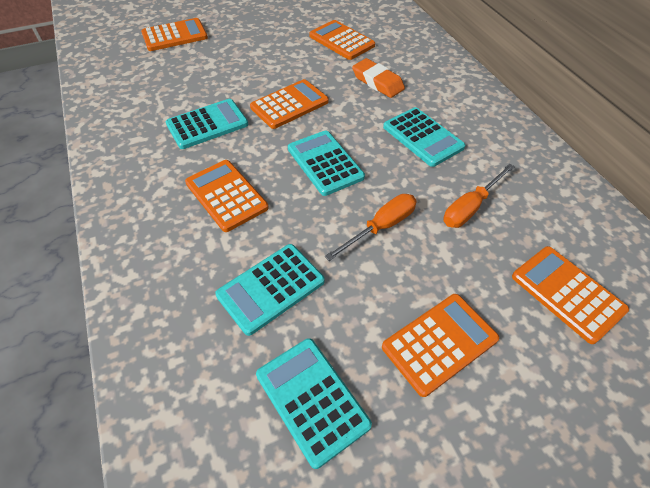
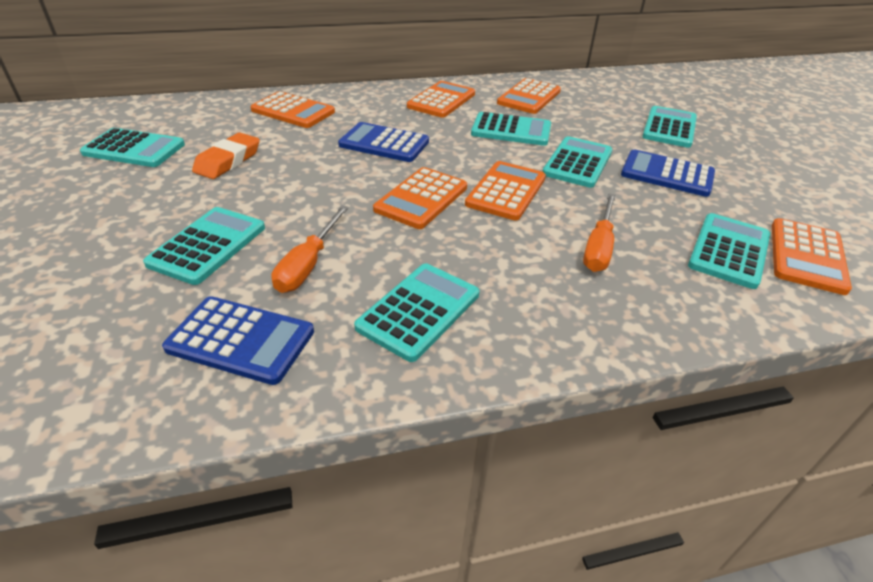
blue calculator: none = 0 -> [162,296,314,385] [338,122,429,162] [621,149,715,197] = 3
turquoise calculator: [166,99,248,149] [215,244,325,336] [256,338,372,469] [288,130,365,196] [383,107,465,167] = 5 -> [80,128,185,167] [143,207,265,285] [354,263,479,362] [471,112,551,146] [543,136,612,188] [642,106,697,148] [688,213,770,289] = 7

